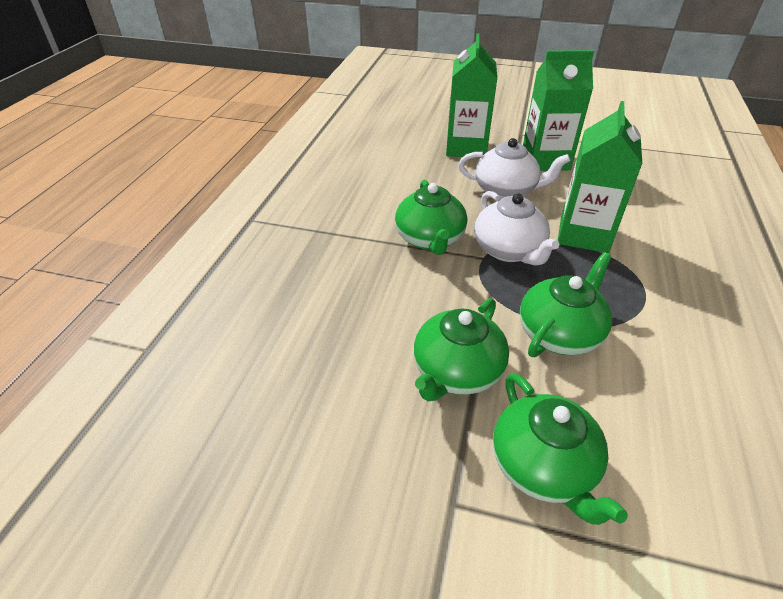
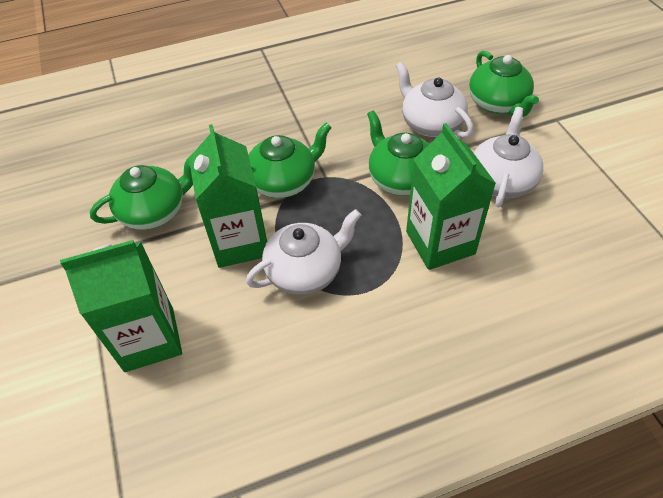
white teapot: [458,138,571,200] [474,191,559,266] = 2 -> [246,209,361,295] [396,62,474,138] [474,107,543,207] = 3

